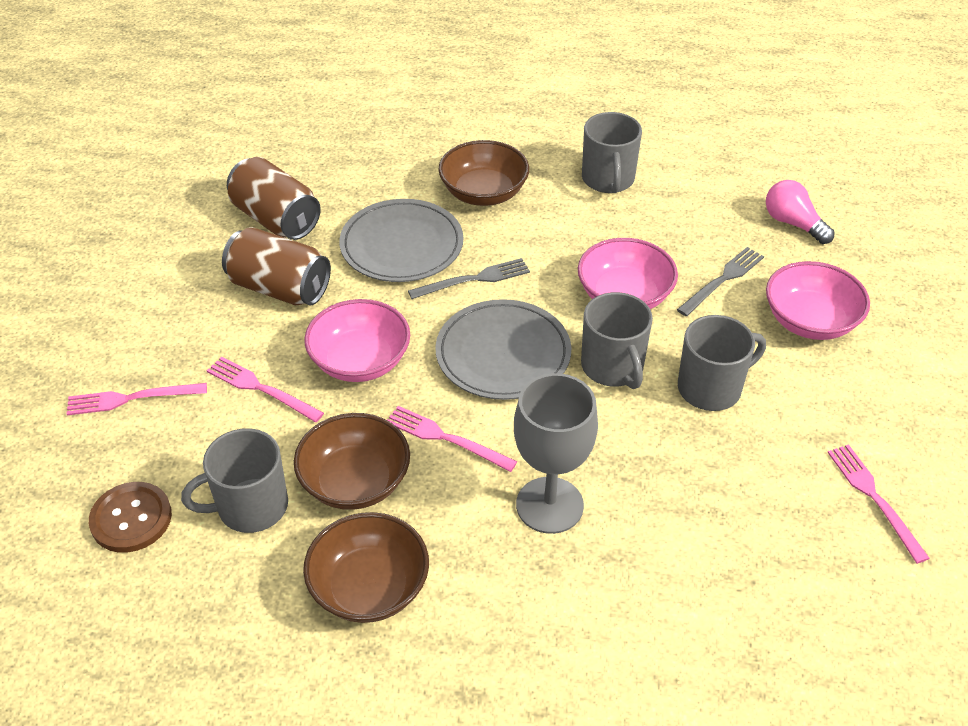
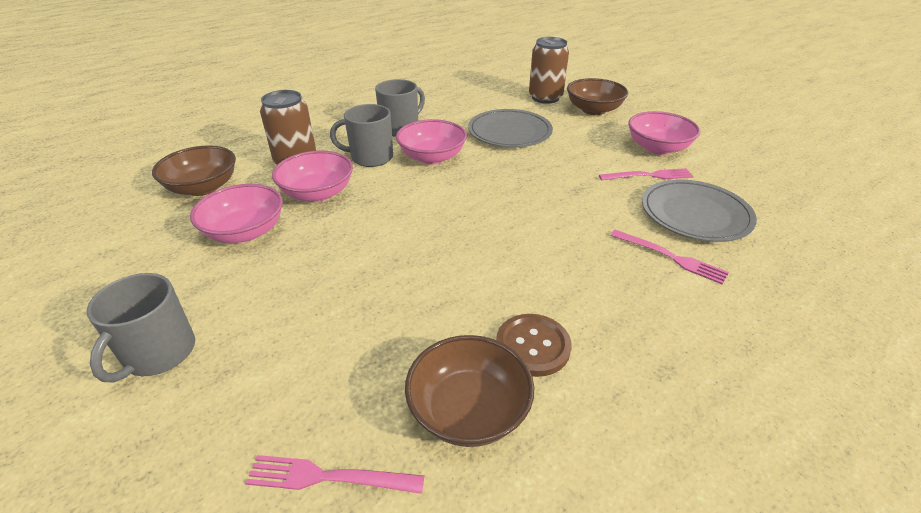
grey fork: [408,258,530,299] [677,247,764,316] = 2 -> none = 0
grey goblet: [514,373,598,534] = 1 -> none = 0
grey mug: [181,428,288,533] [581,292,653,389] [582,112,642,193] [678,315,766,411] = 4 -> [87,273,195,382] [330,104,393,167] [375,79,425,137] = 3
pink bowl: [304,299,410,382] [578,238,678,309] [766,261,870,340] = 3 -> [190,184,283,243] [272,150,353,202] [396,119,467,164] [628,111,700,155] = 4
pink fork: [67,383,207,415] [207,357,324,422] [387,406,517,472] [827,444,930,564] = 4 -> [245,455,424,494] [599,168,694,180] [610,230,729,284] = 3
pink light bulb: [766,180,835,244] = 1 -> none = 0

